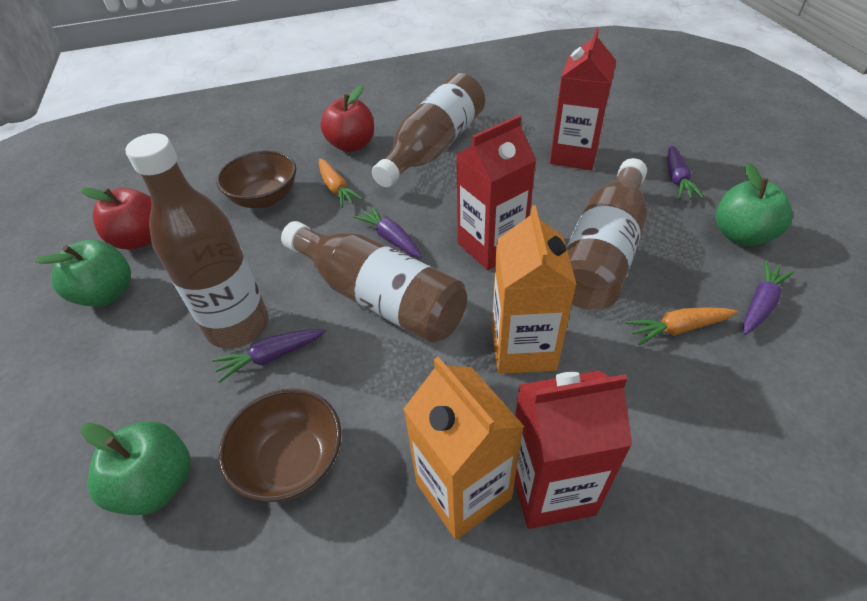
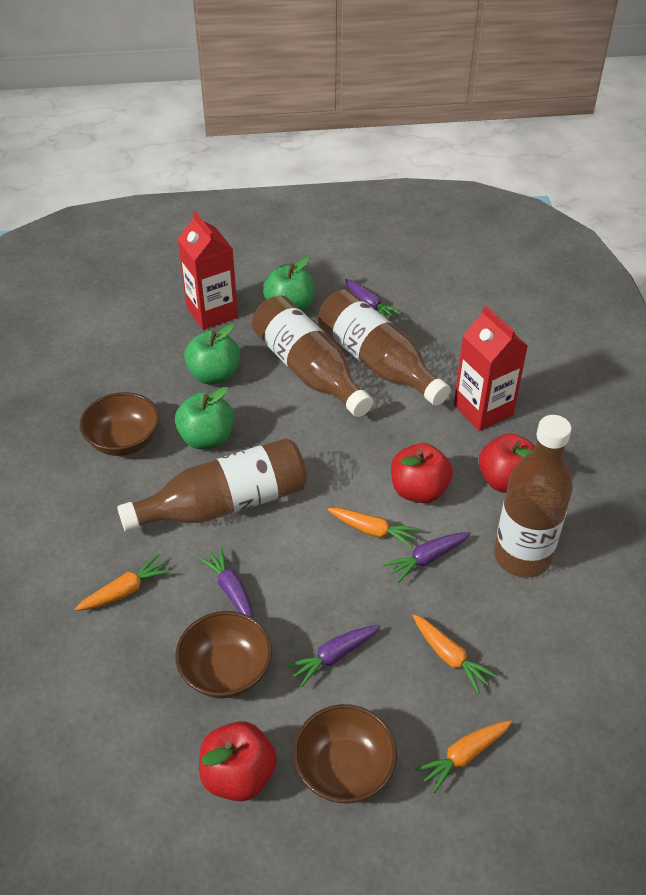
brown bowl: [216,150,296,208] [219,388,341,502] = 2 -> [80,392,160,456] [175,611,272,698] [293,704,397,804] = 3
orange carrot: [319,159,363,208] [626,307,738,345] = 2 -> [75,554,171,611] [328,508,420,548] [413,614,497,693] [415,720,512,793] = 4
orange carton: [404,357,525,540] [492,205,577,374] = 2 -> none = 0
red apple: [80,187,152,249] [320,85,374,152] = 2 -> [199,721,277,801] [391,443,453,503] [479,433,535,493] = 3
red carton: [456,115,536,270] [515,371,632,529] [550,28,616,170] = 3 -> [178,211,238,330] [454,305,528,431] = 2

